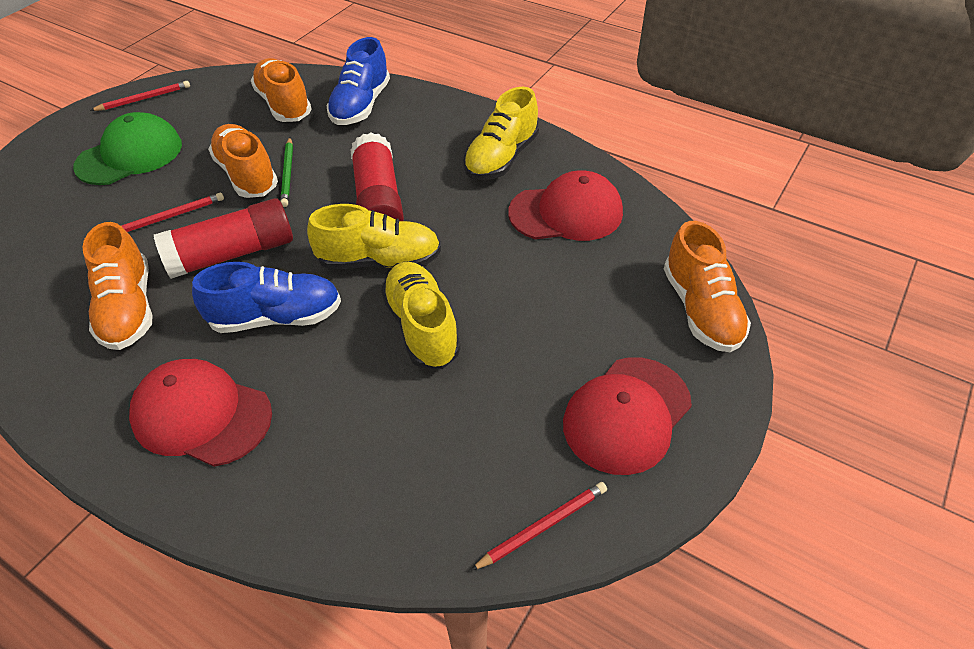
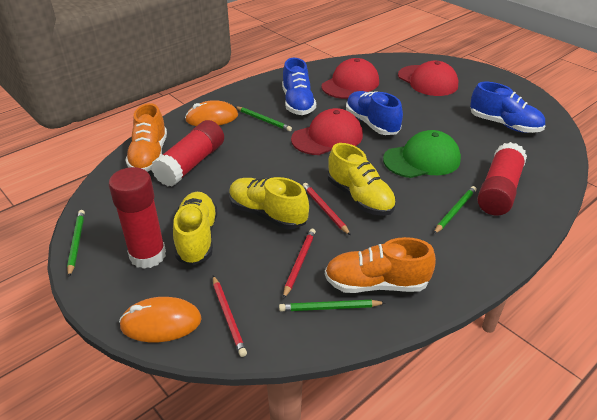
blue shoe: [192,262,341,333] [327,37,390,125] = 2 -> [282,58,316,115] [346,91,403,135] [470,82,545,133] = 3
green pencil: [280,137,293,207] = 1 -> [67,210,85,277] [236,107,292,131] [279,300,386,311] [434,186,477,234] = 4
orange mouse: none = 0 -> [119,297,202,342] [185,100,238,126] = 2
orange shoe: [82,222,153,350] [208,124,278,198] [251,58,312,122] [664,221,751,352] = 4 -> [125,103,167,172] [325,237,436,293] = 2
red glue stick: [154,198,293,279] [350,132,404,221] = 2 -> [109,167,166,269] [151,120,224,187] [477,142,527,216] = 3

